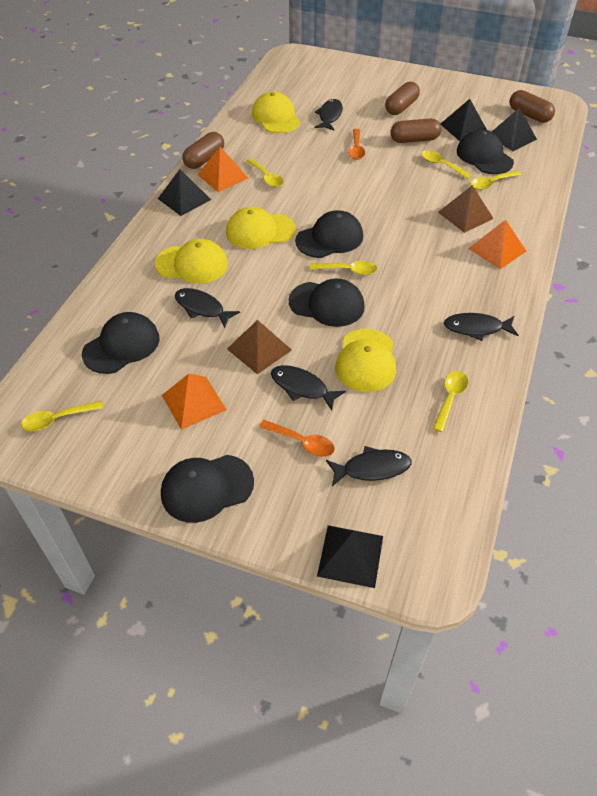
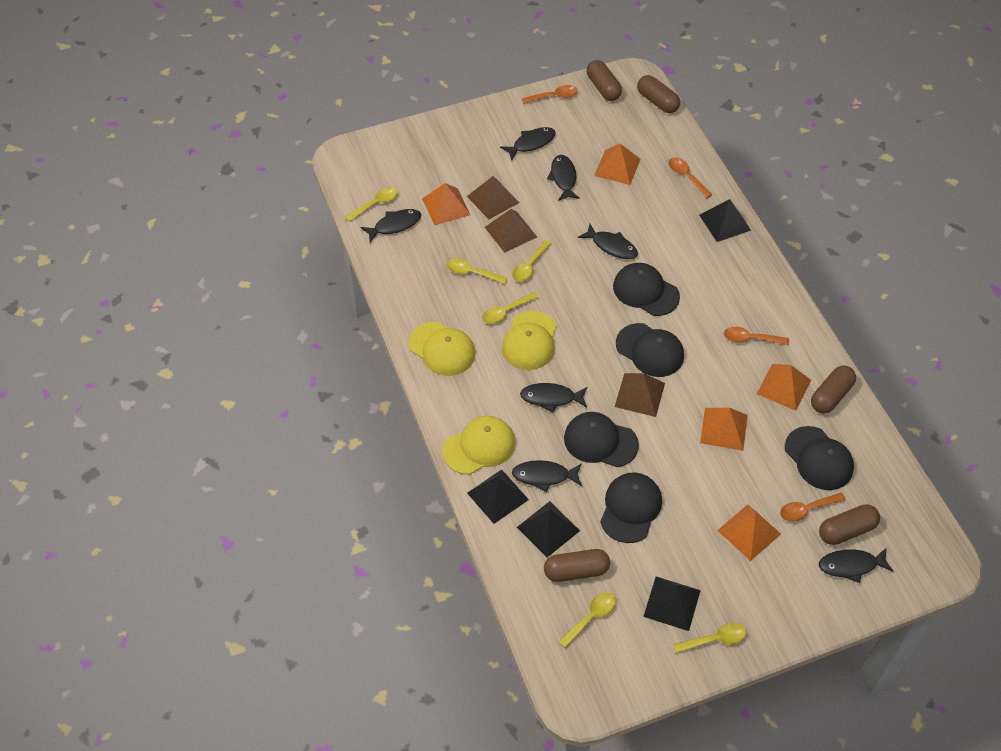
black fish: [175,288,240,328] [271,365,346,411] [314,99,343,130] [326,446,412,486] [444,313,518,341] = 5 -> [360,209,421,242] [500,127,556,160] [512,460,582,492] [520,383,588,413] [547,155,580,201] [578,224,638,259] [819,547,894,583] = 7
brown capsule: [182,132,224,169] [385,82,420,115] [390,119,441,143] [509,90,555,123] = 4 -> [544,549,610,582] [587,60,622,101] [637,75,680,113] [811,366,856,413] [819,504,880,545] = 5
brown pyramid: [227,320,292,375] [438,185,494,233] = 2 -> [467,176,519,220] [485,209,537,253] [615,373,665,417] = 3
orange pyramid: [162,374,227,430] [197,147,248,192] [468,220,526,269] = 3 -> [422,183,470,225] [594,144,641,185] [700,408,748,451] [717,504,781,561] [757,364,811,411] = 5
orange spoon: [259,420,335,457] [348,129,365,160] = 2 -> [522,85,578,104] [669,158,712,198] [724,327,789,345] [780,493,846,522] = 4
yellow cap: [155,239,228,283] [226,207,296,249] [252,91,300,133] [335,329,396,392] = 4 -> [408,322,475,376] [442,416,515,475] [502,311,557,370] = 3

